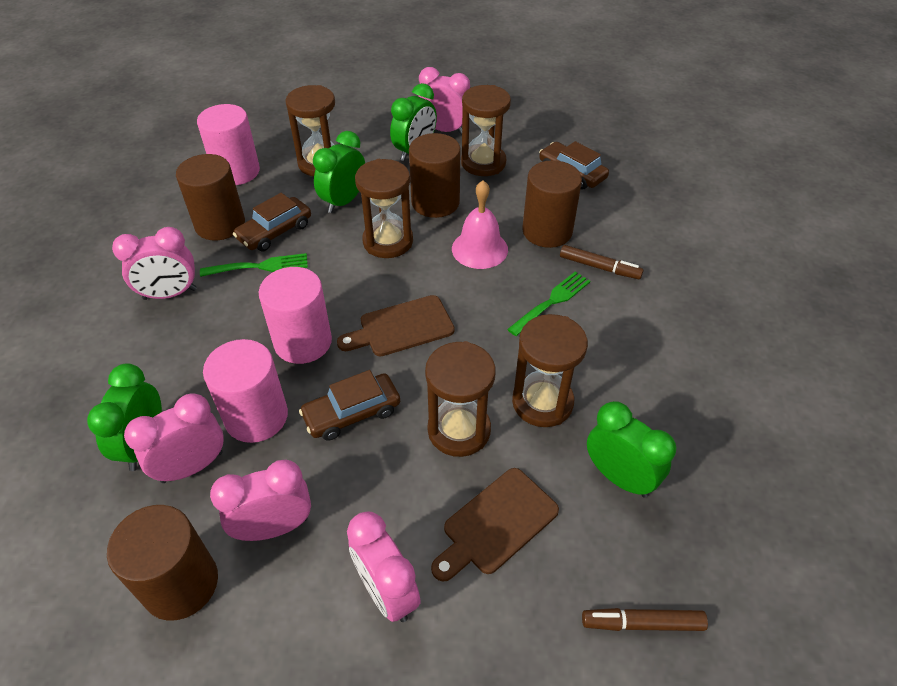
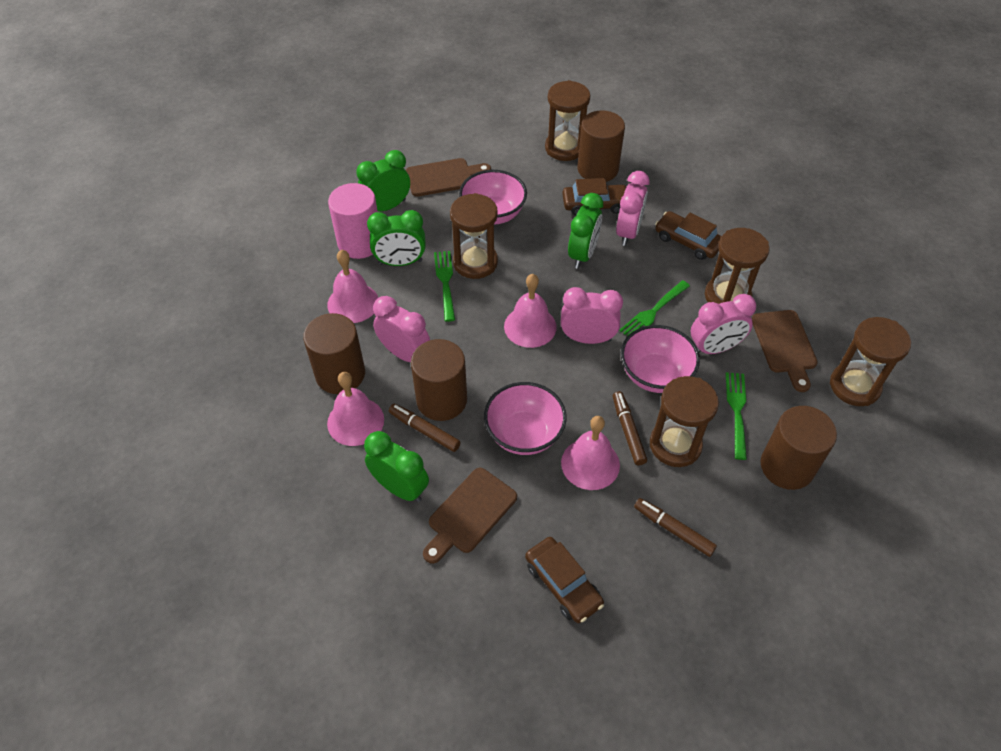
brown cutting board: [337,295,455,356] [431,468,559,582] = 2 -> [406,158,491,197] [423,468,517,564] [752,310,818,392] = 3
brown marker: [560,245,644,279] [582,608,708,631] = 2 -> [389,404,461,452] [613,391,647,465] [634,498,717,557] = 3
green fork: [200,253,308,277] [507,272,590,336] = 2 -> [434,251,455,322] [619,280,690,336] [726,372,747,460] = 3
pink bell: [452,180,508,269] = 1 -> [327,250,378,323] [327,372,384,446] [504,274,556,348] [561,416,620,490] = 4
pink bowl: none = 0 -> [459,170,527,224] [484,382,567,455] [621,325,700,393] = 3
pink clock: [112,227,197,300] [124,393,224,483] [210,460,311,541] [347,511,421,622] [418,67,470,135] = 5 -> [373,296,430,362] [561,287,623,344] [616,171,650,246] [691,294,756,354] = 4
pink cylinder: [197,104,260,185] [203,339,288,443] [259,267,332,364] = 3 -> [328,183,378,259] = 1

